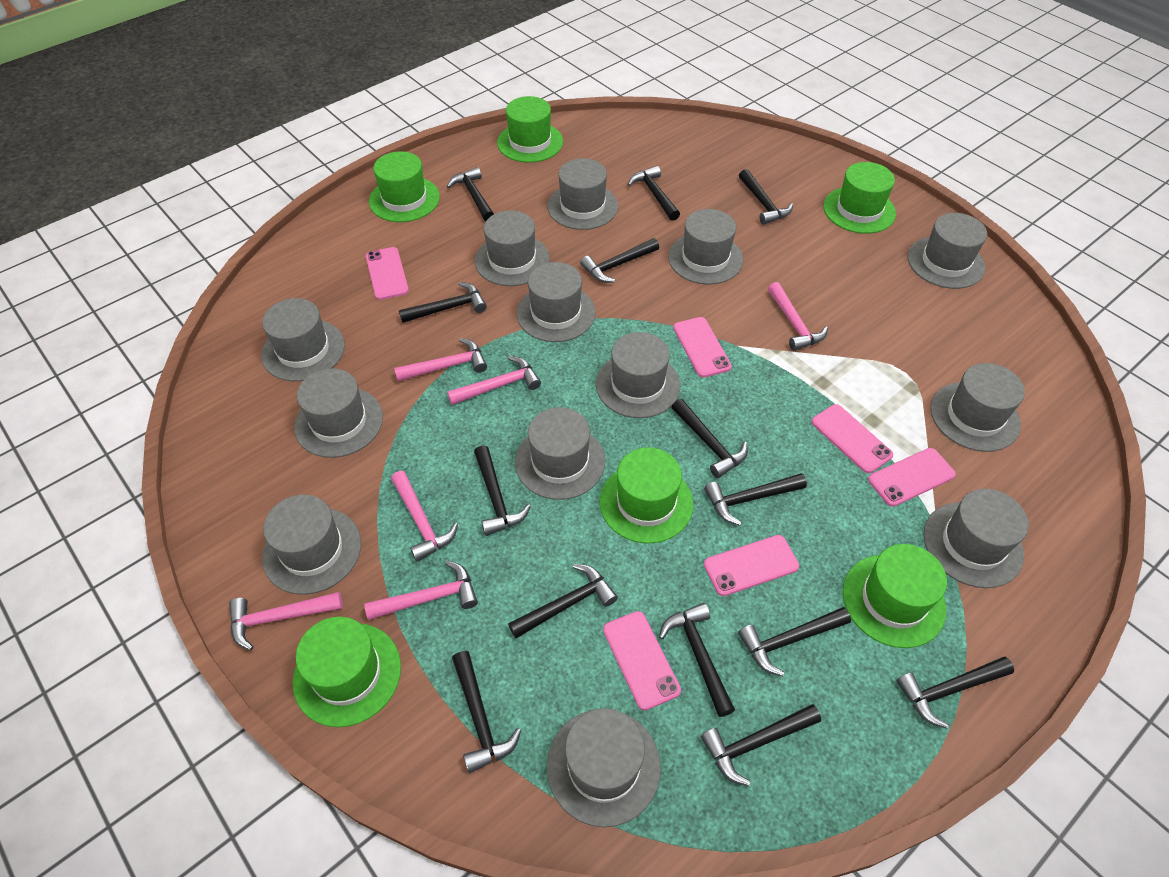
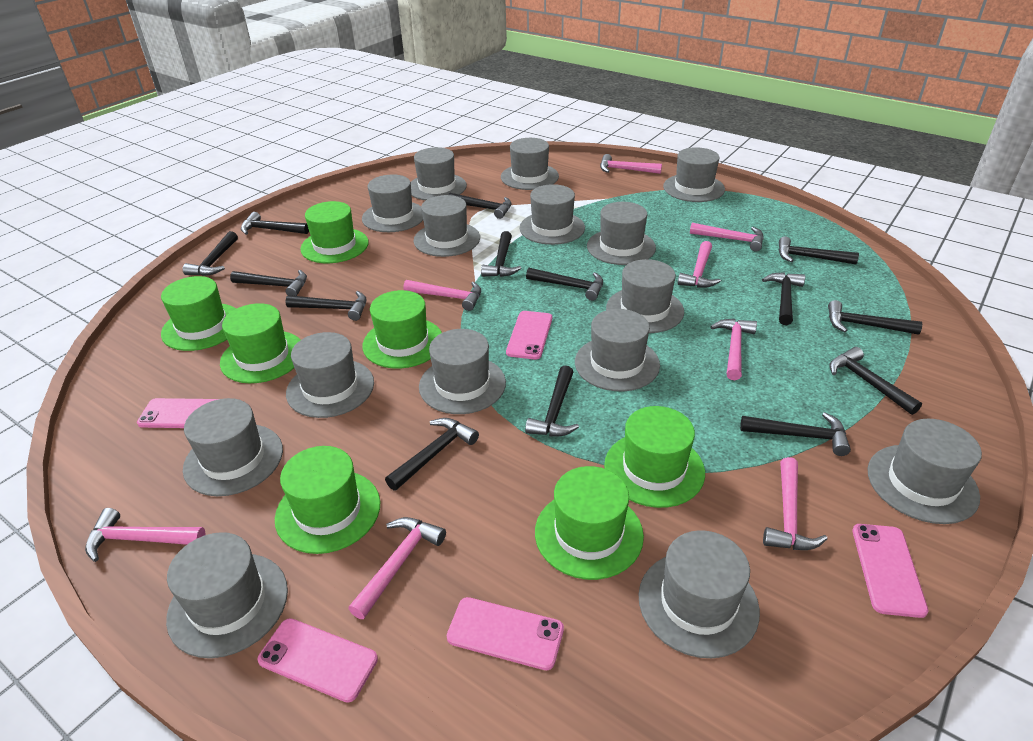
green hat: [293,617,401,727] [369,151,440,222] [497,96,563,163] [600,447,693,544] [823,162,896,234] [843,544,947,648] = 6 -> [161,276,236,351] [220,303,300,383] [275,446,380,554] [300,201,369,263] [362,290,442,369] [535,466,644,580] [604,406,705,508] = 7
grey hat: [261,298,345,381] [262,495,361,595] [294,368,383,458] [475,210,550,286] [515,407,605,500] [517,262,596,342] [547,158,618,230] [547,708,661,827] [596,332,680,418] [668,209,743,285] [908,213,987,289] [924,489,1029,588] [930,363,1025,452] = 13 -> [166,532,288,658] [183,398,283,496] [286,332,374,418] [362,174,423,232] [411,147,467,200] [413,195,480,257] [419,329,506,414] [501,138,559,190] [520,184,585,245] [575,309,660,391] [587,202,656,265] [606,259,684,333] [638,530,760,658] [663,147,725,202] [867,419,982,524] = 15
pink hammer: [229,592,343,650] [364,560,478,620] [391,471,458,562] [394,338,487,382] [447,356,541,405] [768,282,828,351] = 6 -> [85,508,206,562] [348,517,446,619] [404,280,481,311] [600,154,662,174] [678,241,721,288] [690,223,764,252] [710,319,757,380] [763,457,828,550] = 8
pink phone: [366,247,409,300] [603,611,681,710] [673,317,732,378] [704,535,799,596] [812,404,893,473] [868,448,956,507] = 6 -> [137,398,218,428] [258,618,378,703] [447,597,564,670] [506,311,552,360] [852,524,929,618] = 5

